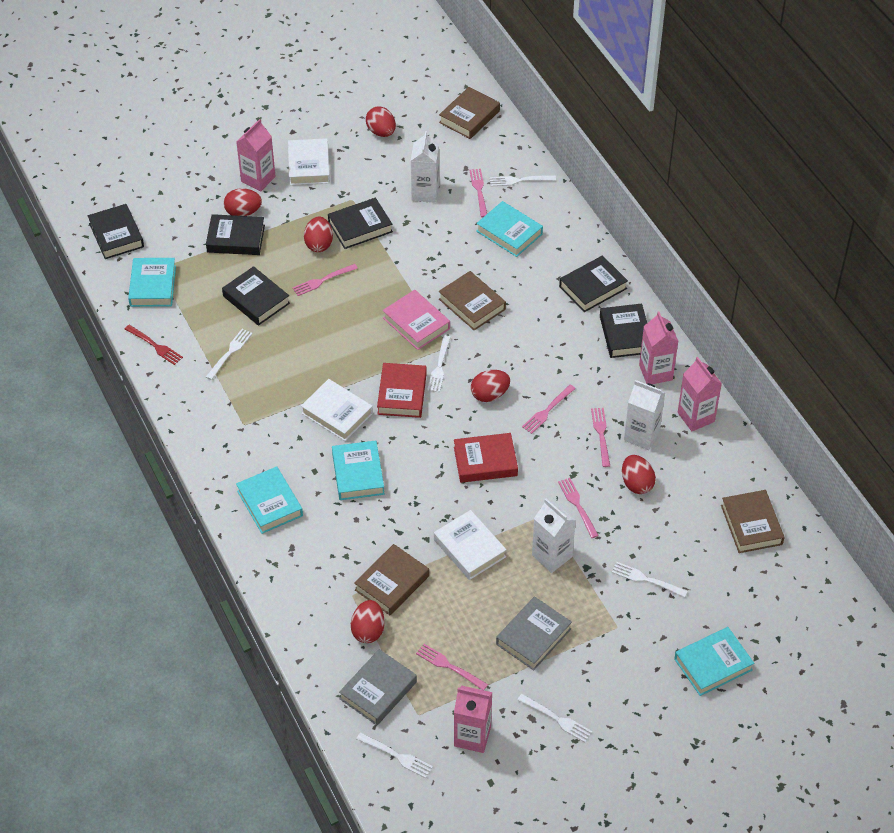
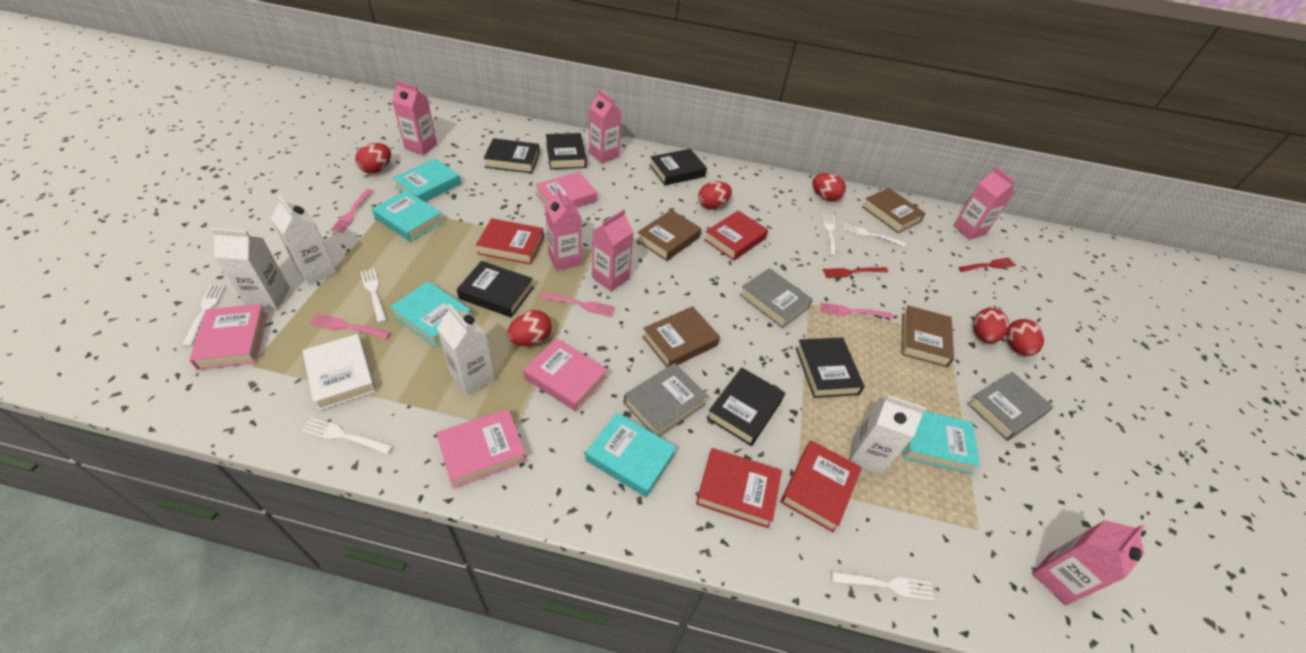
grey book: [339,649,417,725] [496,596,572,670] = 2 -> [623,363,708,437] [740,268,813,328] [967,372,1053,441] = 3
pink book: [383,290,450,350] = 1 -> [189,304,268,370] [436,409,527,488] [523,338,608,411] [535,172,597,208] = 4
pink carton: [236,119,276,191] [454,686,492,753] [639,312,679,384] [678,357,722,431] = 4 -> [392,80,437,155] [545,188,582,271] [589,90,622,163] [592,209,634,291] [953,167,1015,240] [1032,520,1145,606] = 6
pink fork: [293,264,358,296] [416,644,488,690] [469,169,487,217] [522,385,576,434] [558,478,599,538] [591,408,610,467] = 6 -> [309,313,391,339] [331,189,373,233] [540,292,615,317] [820,303,893,319] = 4
red book: [377,363,427,418] [454,433,518,483] = 2 -> [476,218,544,265] [696,448,782,528] [704,211,768,261] [780,440,862,532] = 4
red fork: [125,325,183,365] = 1 -> [823,267,888,278] [958,258,1016,272] = 2
white book: [288,138,330,185] [301,379,373,441] [434,510,507,580] = 3 -> [302,334,376,411] = 1
white carton: [411,131,439,203] [532,499,576,573] [624,380,665,450] = 3 -> [211,228,290,309] [271,196,337,284] [437,304,495,395] [849,395,926,475] = 4

